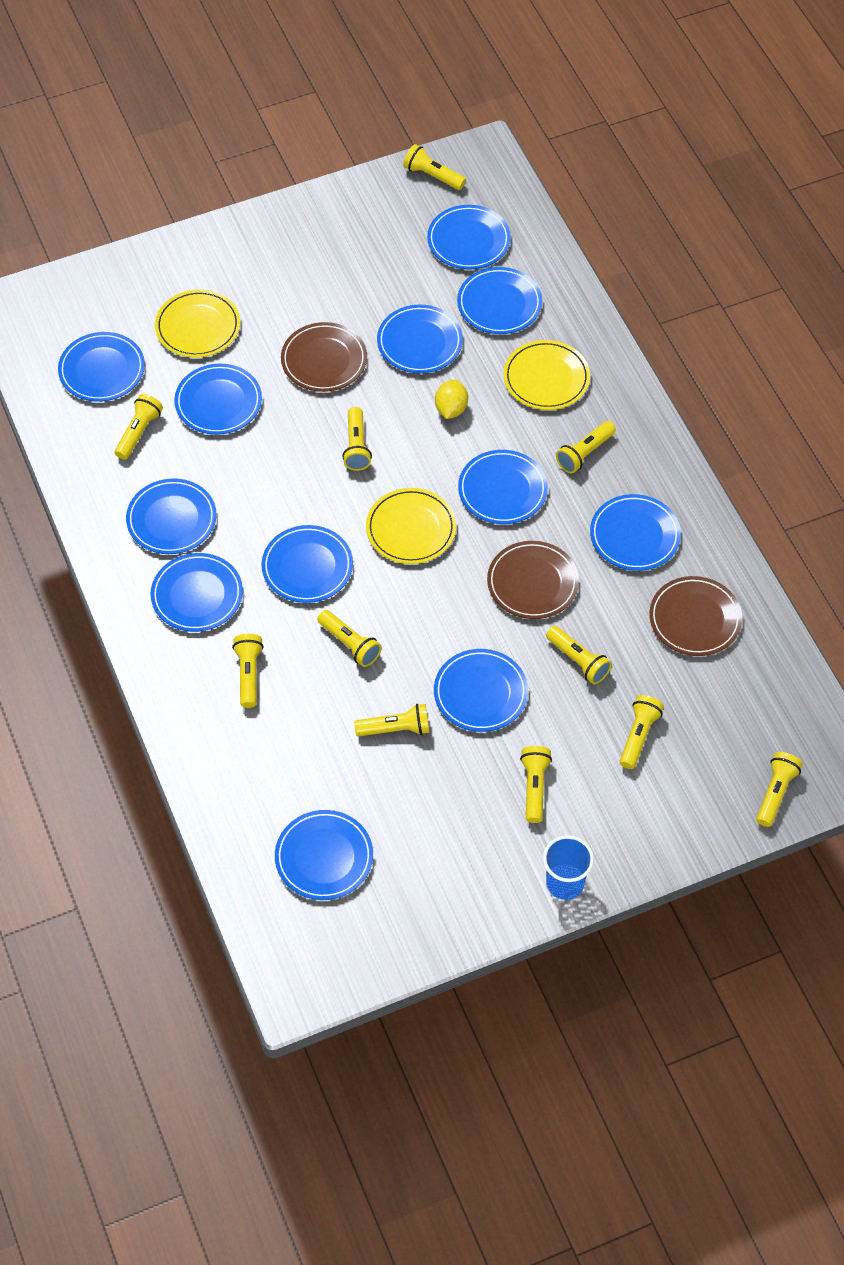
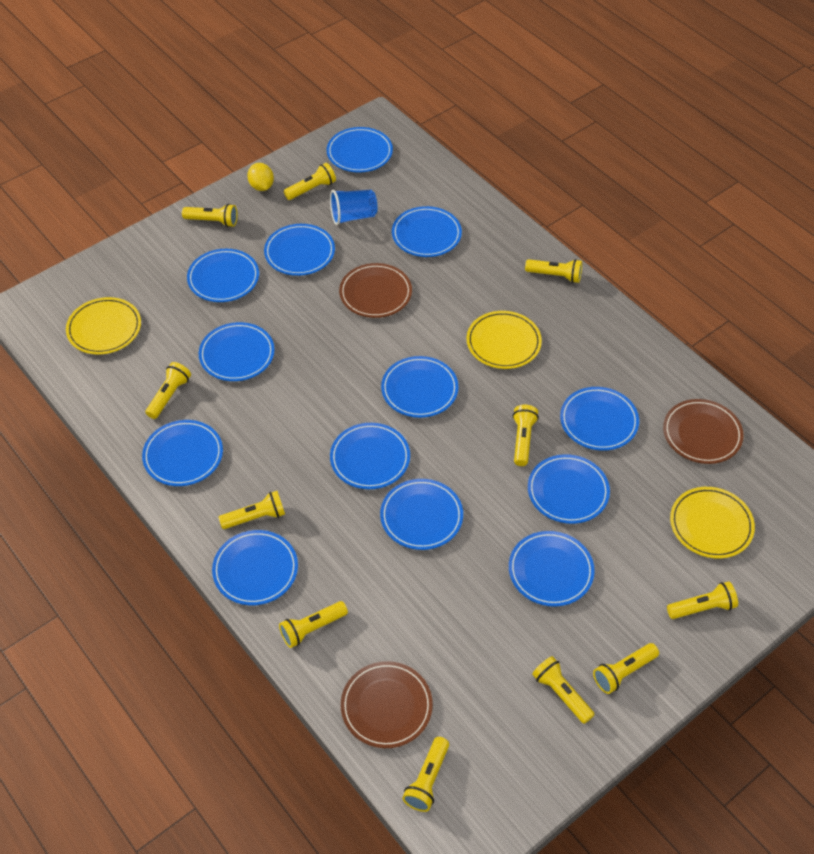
blue plate: [58,332,145,402] [126,478,217,554] [150,553,243,632] [174,363,262,435] [262,525,353,603] [275,810,373,900] [377,305,463,373] [427,205,511,270] [434,649,528,732] [457,267,542,334] [458,450,548,524] [590,494,681,571] = 12 -> [142,420,223,486] [187,249,259,302] [199,322,275,381] [212,530,298,605] [264,224,335,276] [327,127,393,173] [330,423,410,489] [380,479,463,550] [381,356,459,418] [392,206,462,257] [509,531,595,607] [528,454,610,524] [560,387,639,451] = 13

